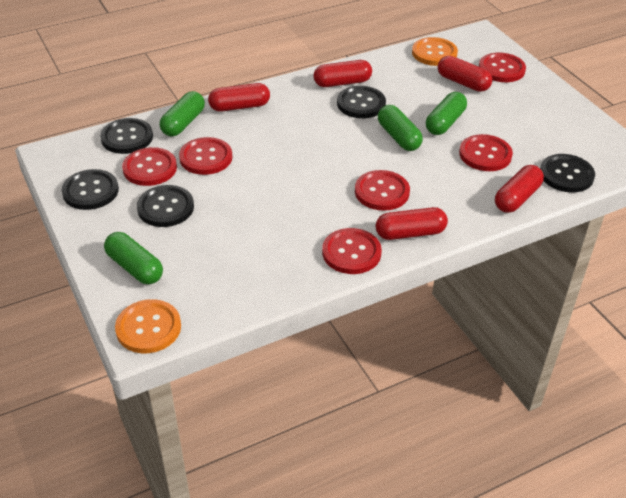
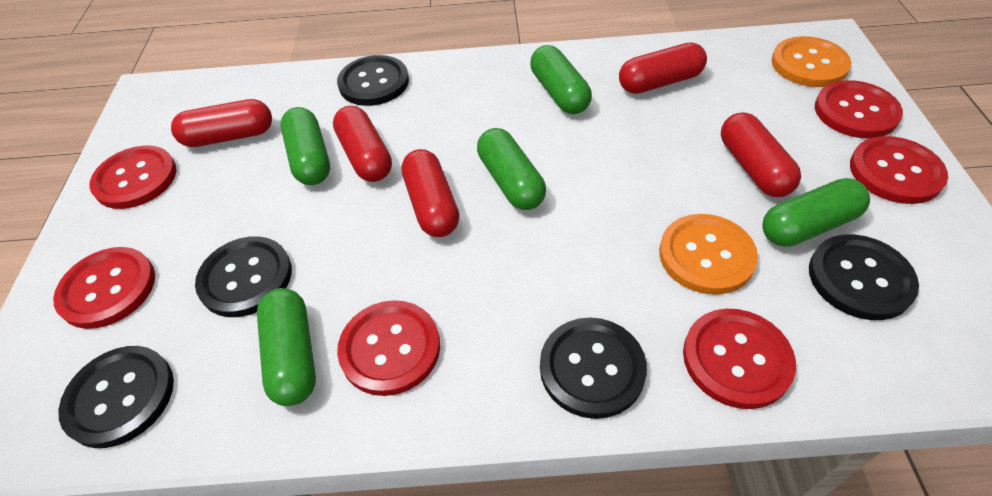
green capsule: [104,232,163,284] [160,91,205,137] [378,105,423,151] [426,92,467,135] = 4 -> [257,288,316,406] [280,107,330,185] [477,128,546,210] [530,45,592,114] [762,178,870,247] = 5

